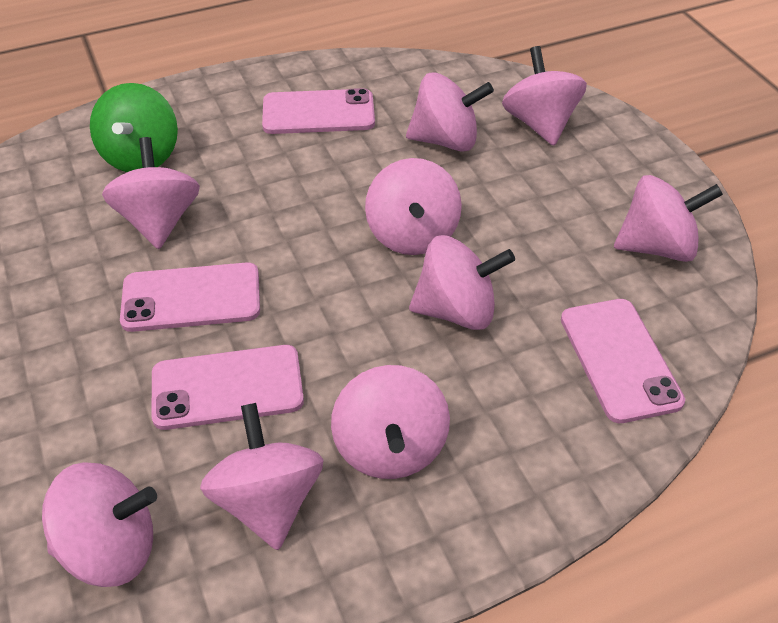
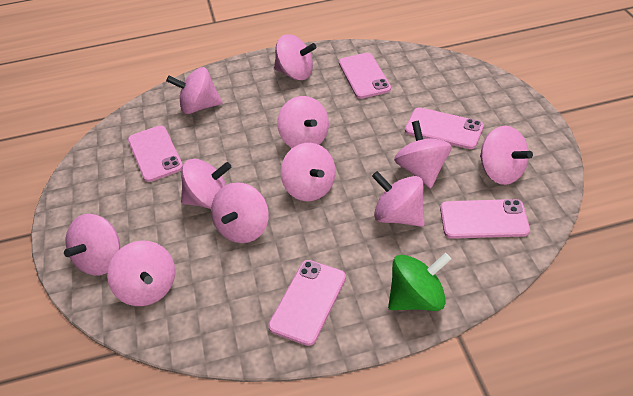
pink phone: [120,262,260,332] [152,345,304,430] [262,88,375,134] [561,299,685,423] = 4 -> [128,125,183,182] [268,260,346,346] [339,53,391,99] [405,107,484,149] [440,199,530,239] = 5
pink spinning top: [42,462,157,587] [102,137,200,249] [200,403,324,550] [331,365,450,479] [365,158,462,255] [406,72,494,151] [409,235,515,330] [502,46,587,146] [614,175,723,262] = 9 -> [64,214,120,276] [107,240,175,306] [166,67,223,114] [181,159,231,209] [211,182,269,243] [274,34,316,80] [277,96,329,148] [281,143,336,201] [372,171,425,227] [394,121,452,188] [480,126,533,185] = 11

